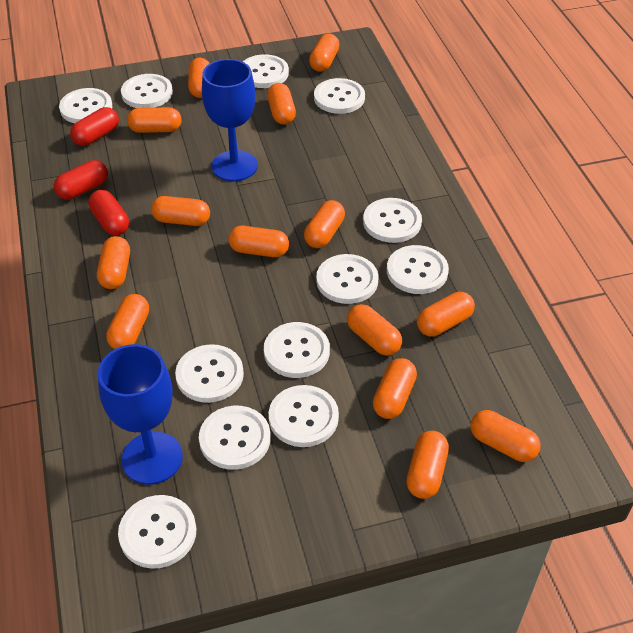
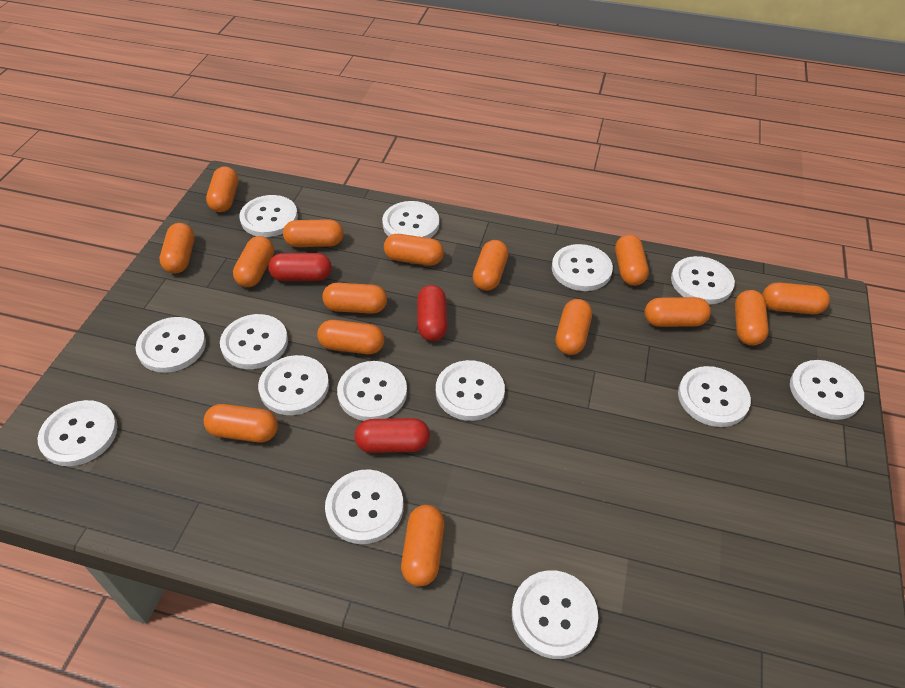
blue goblet: [98,344,183,485] [202,59,258,181] = 2 -> none = 0
orange capsule: [97,236,130,289] [106,294,149,349] [127,107,182,133] [151,196,210,226] [188,58,210,98] [228,226,289,257] [267,83,296,125] [304,200,345,248] [309,34,340,72] [347,304,402,356] [373,358,417,419] [407,431,449,499] [417,292,475,336] [471,410,540,462] = 14 -> [160,223,195,273] [204,404,278,443] [206,166,238,212] [233,236,274,287] [283,219,343,247] [317,320,384,354] [322,283,387,314] [384,234,444,266] [401,505,444,586] [473,240,509,291] [556,299,592,355] [615,235,649,286] [645,297,711,327] [735,290,769,346] [762,283,830,314] = 15
white button: [59,88,112,123] [118,495,196,569] [121,74,173,108] [175,344,244,403] [199,406,271,470] [243,54,289,88] [264,322,330,378] [268,385,339,447] [314,78,365,114] [316,254,378,304] [363,198,422,243] [387,245,449,294] = 12 -> [37,400,118,466] [136,317,206,373] [220,314,288,369] [239,195,298,237] [258,355,329,415] [325,469,404,544] [337,361,407,421] [382,201,439,238] [436,360,505,421] [512,570,598,659] [552,244,613,291] [671,256,735,304] [678,366,751,427] [790,360,864,420] = 14

